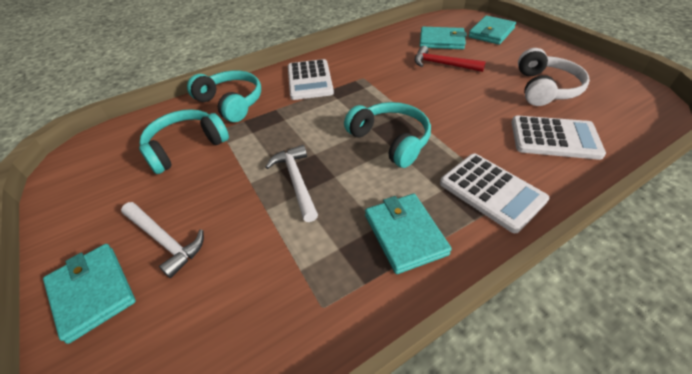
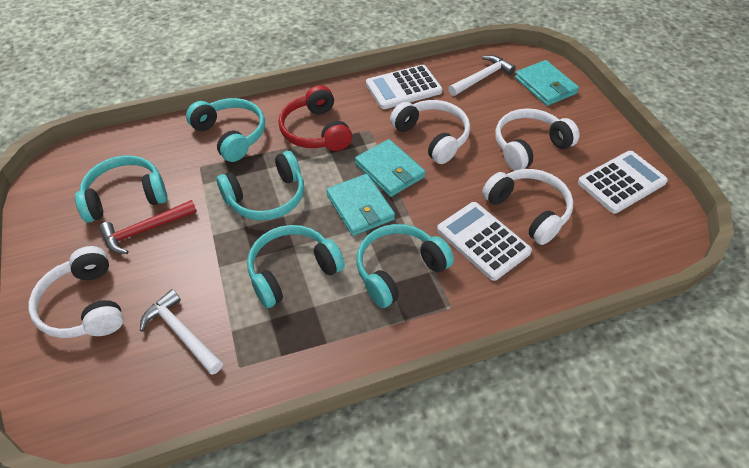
red headphones: none = 0 -> [279,85,352,151] = 1
turquoise headphones: [139,109,229,174] [187,71,261,122] [344,102,431,168] = 3 -> [75,155,168,222] [186,98,265,162] [217,151,304,220] [247,225,345,308] [356,224,454,308] = 5
turquoise wallet: [43,244,136,344] [365,194,452,274] [420,27,467,49] [468,16,516,45] = 4 -> [326,174,395,236] [355,139,426,197] [515,60,579,106] = 3
white headphones: [518,48,590,106] = 1 -> [28,246,124,338] [390,100,470,164] [482,169,573,245] [495,108,579,171] = 4

